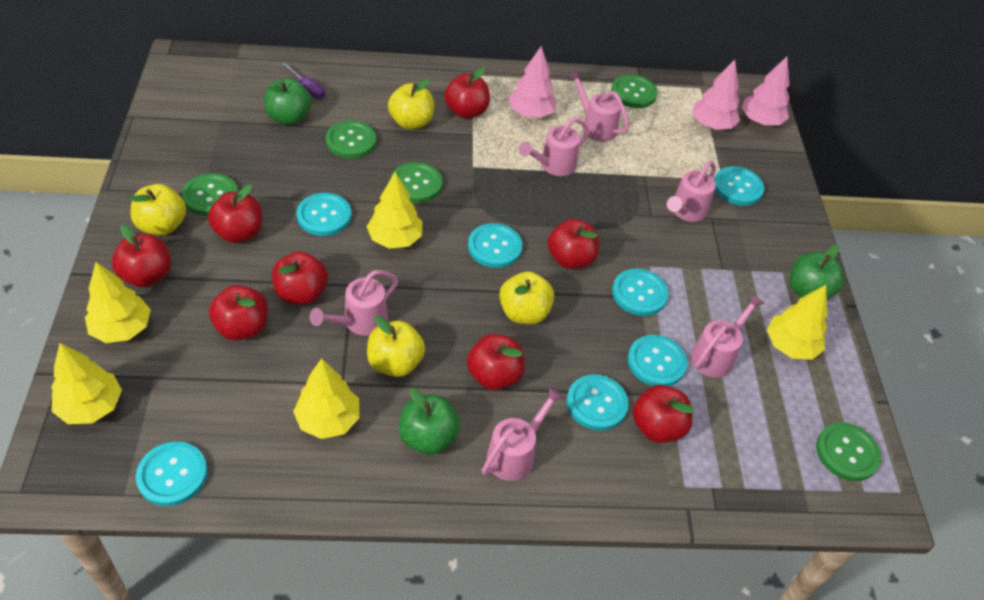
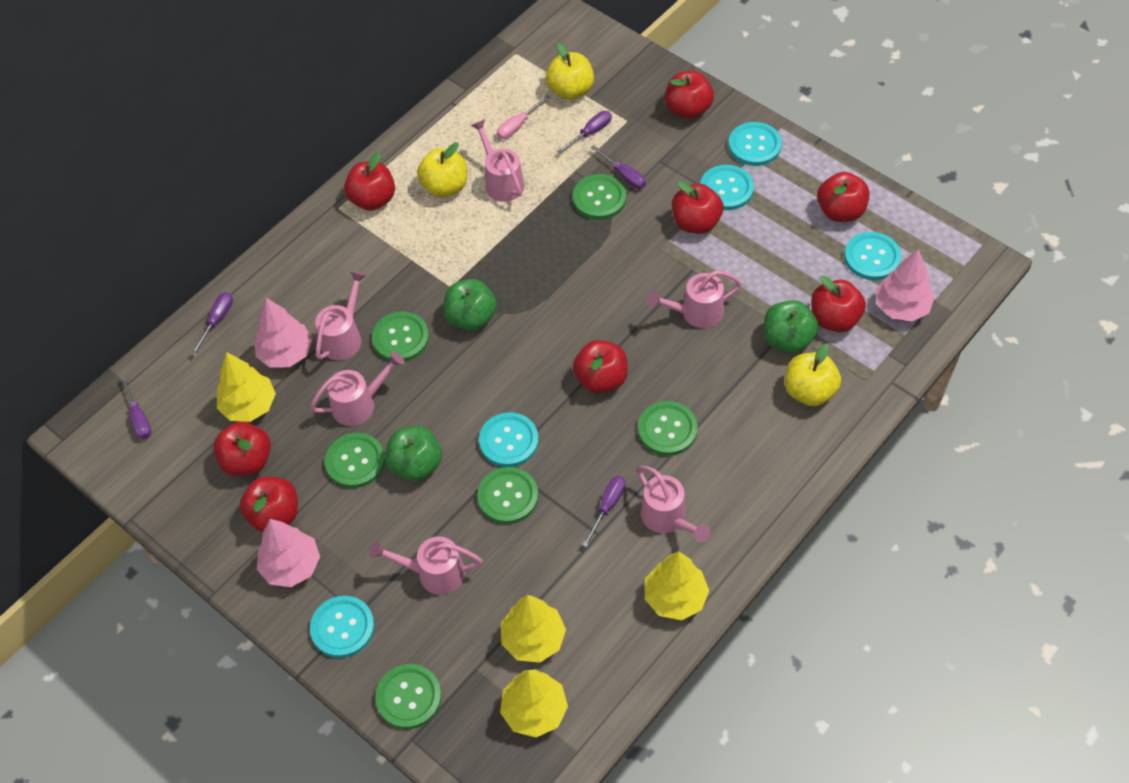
green button: [182,173,238,216] [326,121,376,159] [391,162,443,203] [611,75,658,108] [816,423,881,481] = 5 -> [325,433,385,488] [372,311,429,362] [375,664,442,729] [477,467,538,524] [573,174,626,220] [638,401,697,456] = 6
pink screwdriver: none = 0 -> [497,95,550,139] = 1
purple screwdriver: [281,62,325,99] = 1 -> [120,375,151,439] [191,292,233,356] [557,111,612,154] [582,476,625,547] [591,145,646,189] = 5
turquoise button: [136,442,207,506] [296,193,351,236] [468,223,522,268] [567,374,629,431] [612,269,669,316] [628,335,687,386] [714,166,764,206] = 7 -> [310,596,374,658] [479,412,539,467] [700,165,754,210] [729,122,782,166] [844,232,901,280] = 5
yellow apple: [130,184,186,235] [367,315,425,377] [388,78,434,129] [499,271,554,324] = 4 -> [417,142,467,198] [546,43,594,100] [785,343,841,406] = 3
yellow tree: [51,343,122,424] [85,262,151,343] [293,358,360,439] [367,172,422,249] [767,285,827,360] = 5 -> [217,352,276,422] [500,669,568,737] [501,595,566,663] [645,551,709,620] = 4

